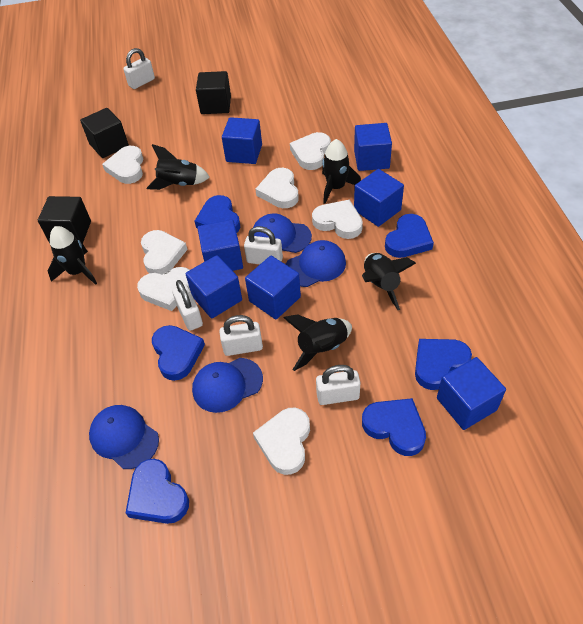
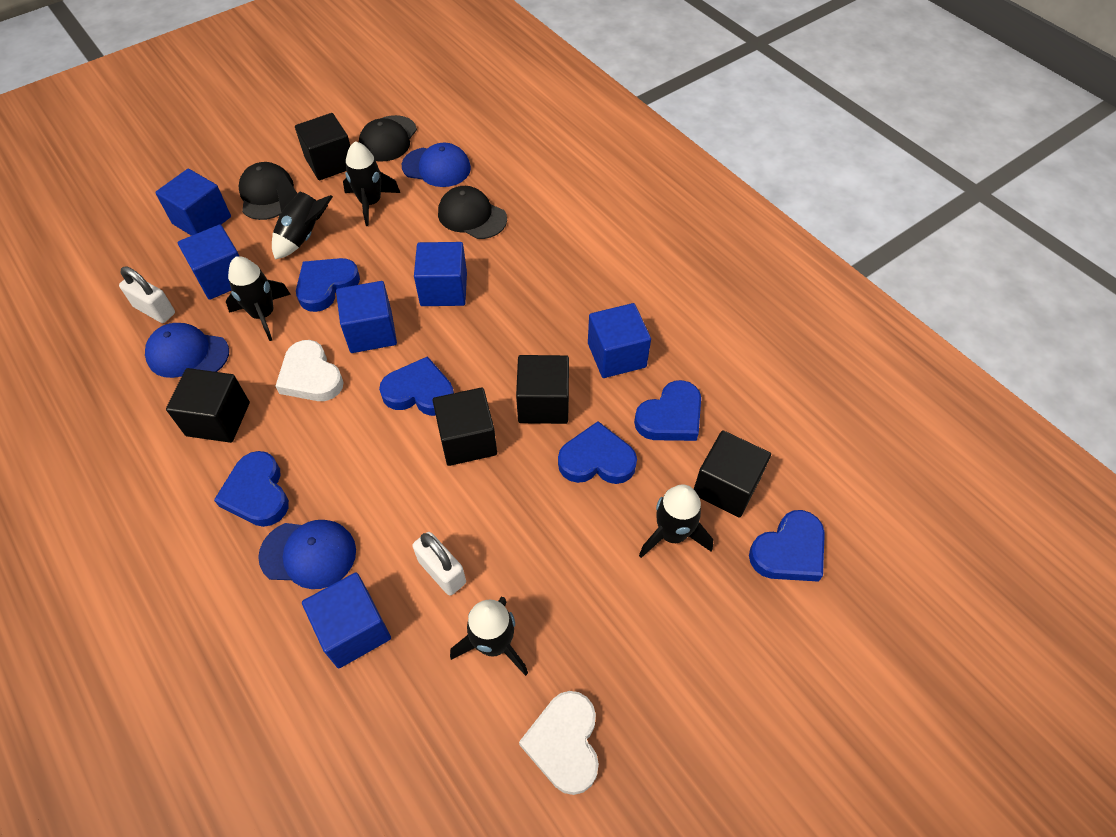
black cap: none = 0 -> [239,162,294,220] [359,115,417,161] [438,186,507,239] = 3
black cube: [38,196,91,244] [80,108,129,158] [196,71,231,114] = 3 -> [166,368,250,443] [295,113,350,180] [432,388,497,466] [516,355,569,424] [694,430,771,518] = 5
blue cap: [89,405,159,469] [192,358,263,413] [253,213,312,253] [286,240,346,287] = 4 -> [145,323,229,378] [258,520,356,589] [402,143,471,187] = 3
blue cube: [185,255,242,319] [198,219,243,271] [222,117,262,164] [245,256,301,319] [354,123,392,171] [354,169,404,227] [437,357,506,430] = 7 -> [155,169,231,236] [178,225,239,300] [302,573,391,668] [336,281,397,353] [414,242,467,306] [588,303,651,378] = 6
white heart: [102,146,143,184] [137,267,191,311] [141,230,188,274] [253,408,310,475] [255,168,299,208] [290,132,331,170] [312,200,363,239] = 7 -> [275,340,343,401] [519,691,599,795] = 2
white padlock: [123,48,155,89] [172,280,203,331] [219,315,263,356] [244,226,283,264] [316,365,360,405] = 5 -> [119,267,175,323] [412,532,466,595] = 2

